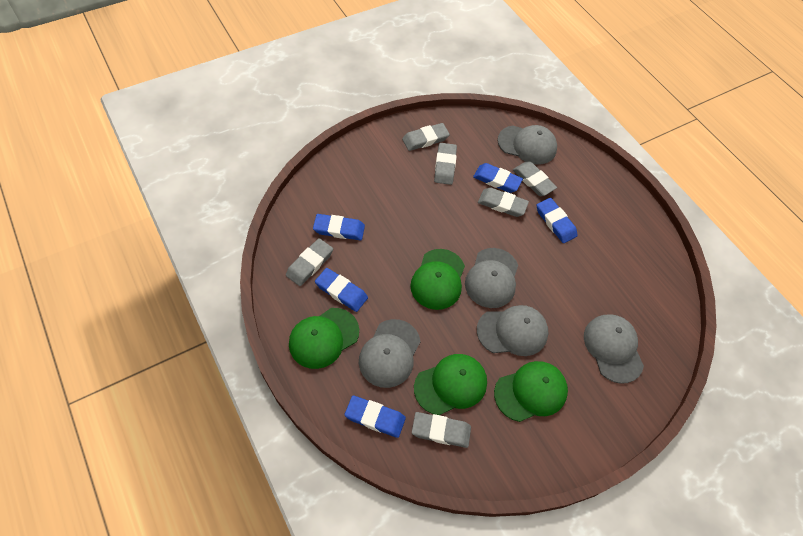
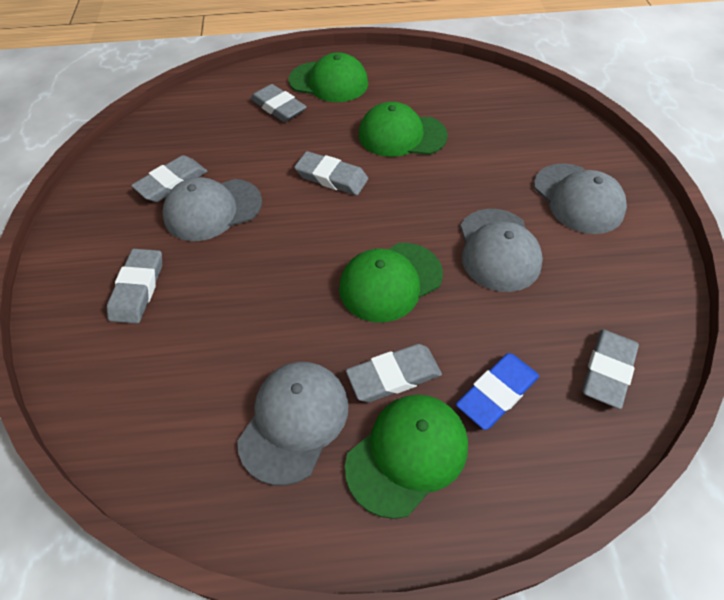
blue eraser: [313,214,365,240] [315,268,368,312] [345,395,406,438] [473,163,523,193] [537,198,578,243] = 5 -> [456,353,539,430] = 1
grey cap: [359,319,421,388] [465,248,518,308] [477,305,548,356] [498,125,557,165] [584,314,644,384] = 5 -> [162,177,262,241] [237,362,349,486] [460,209,543,292] [534,163,627,234] = 4

